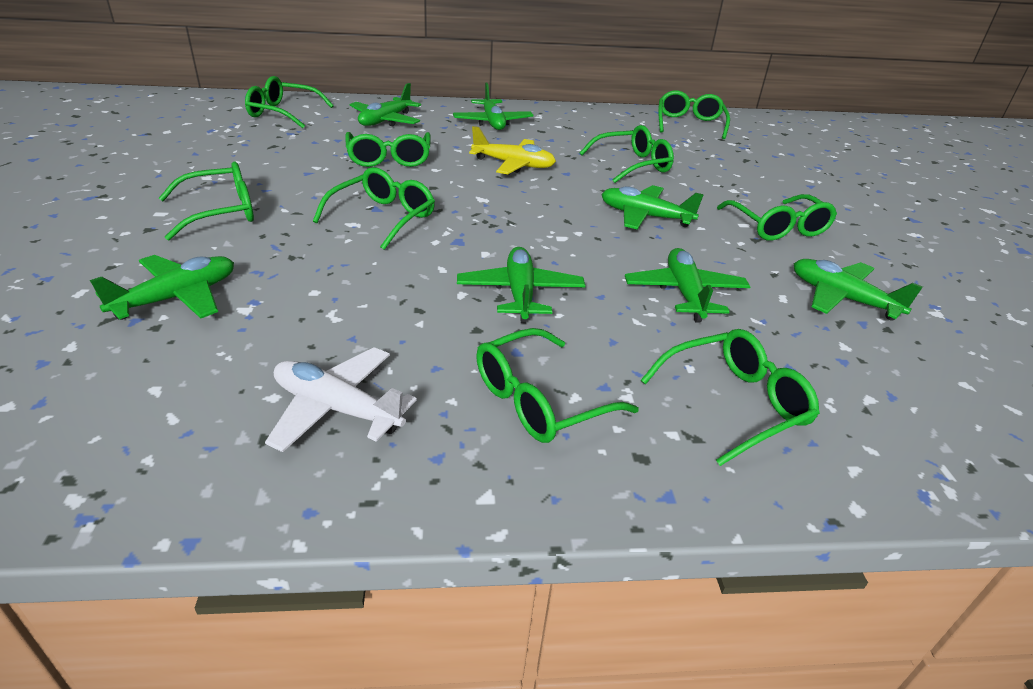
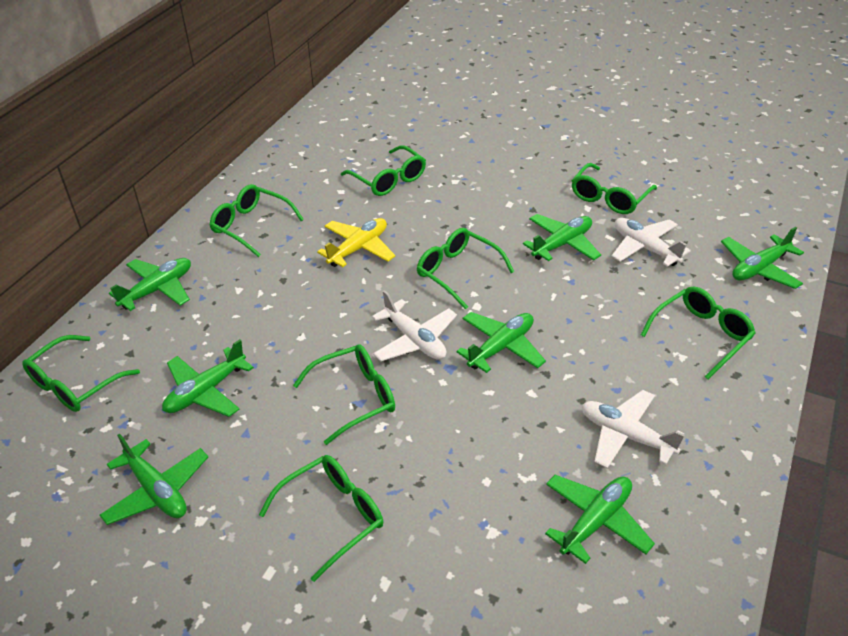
green glasses: [159,162,254,240] [245,76,334,128] [313,167,435,250] [345,132,431,167] [476,328,639,443] [580,125,674,183] [641,329,820,466] [658,90,730,139] [717,194,837,241] = 9 -> [22,335,140,412] [210,184,304,257] [259,455,383,582] [293,344,395,445] [341,145,426,196] [417,228,515,310] [571,163,657,214] [641,286,756,379] = 8
white plane: [265,347,417,452] = 1 -> [372,290,457,361] [582,390,685,468] [612,218,691,267] = 3

